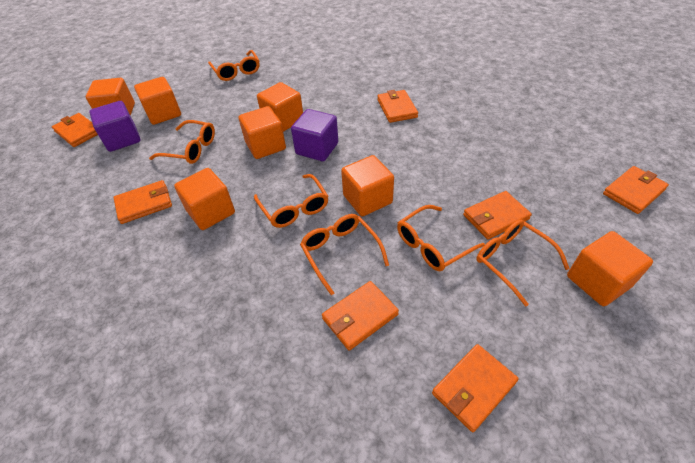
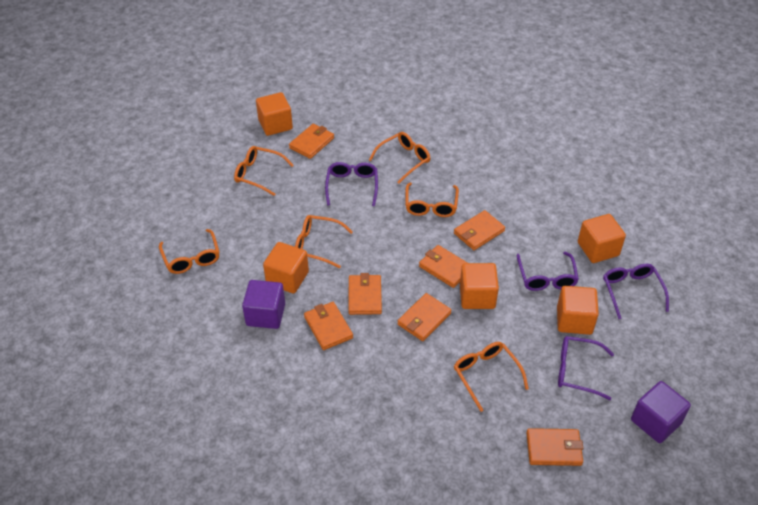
orange cube: [86,78,135,116] [134,77,181,125] [174,168,235,230] [239,106,286,159] [257,82,303,132] [341,155,394,217] [567,231,653,306] = 7 -> [256,92,293,136] [263,242,309,293] [460,263,499,309] [557,286,599,335] [578,214,626,263] = 5
purple glasses: none = 0 -> [325,162,378,206] [517,252,579,291] [558,336,614,400] [603,264,669,319] = 4

